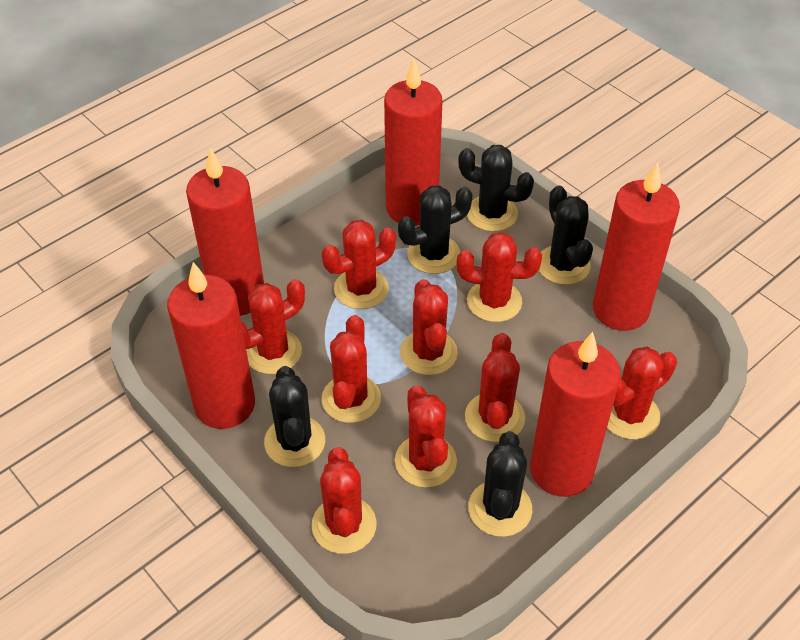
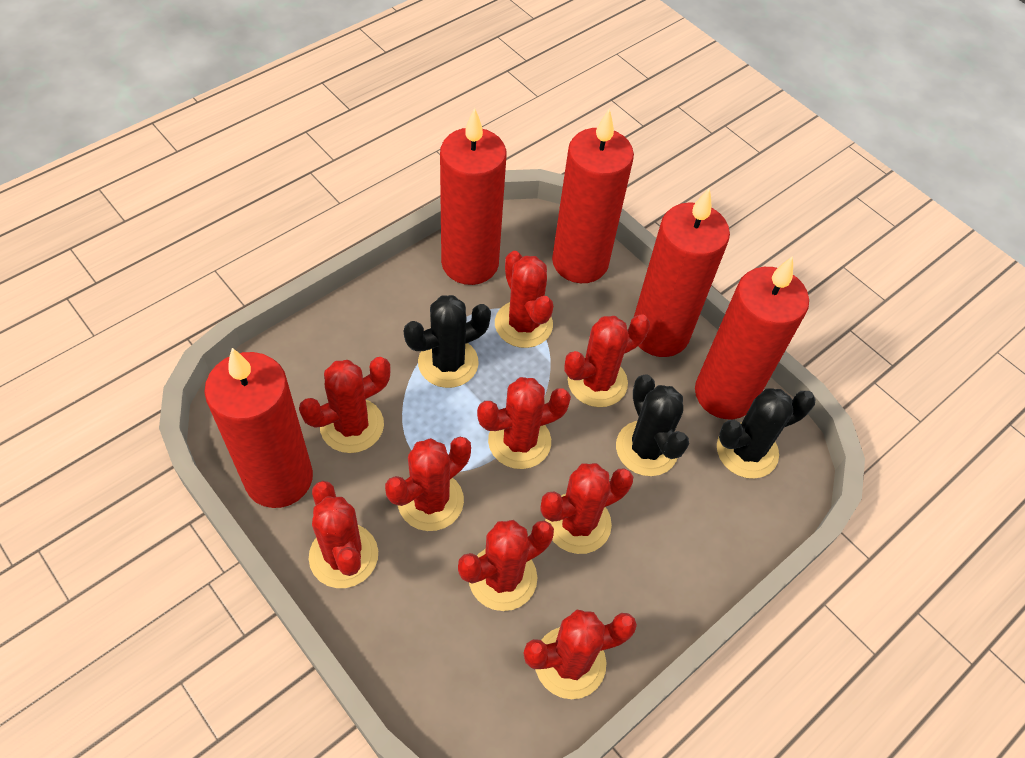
black cactus: [264,366,325,467] [398,186,473,274] [458,145,534,232] [468,431,532,537] [539,186,593,285] = 5 -> [404,295,491,388] [616,374,689,476] [717,388,816,479] = 3

